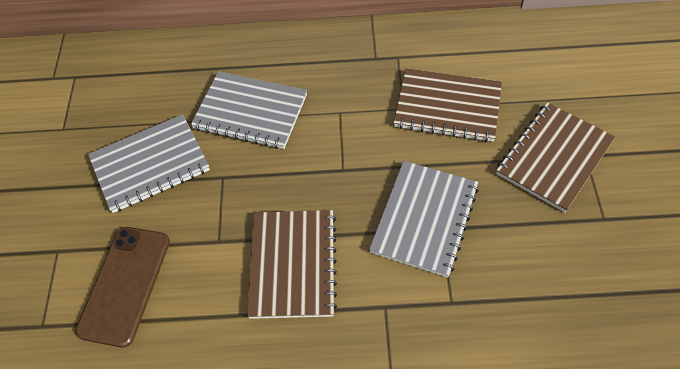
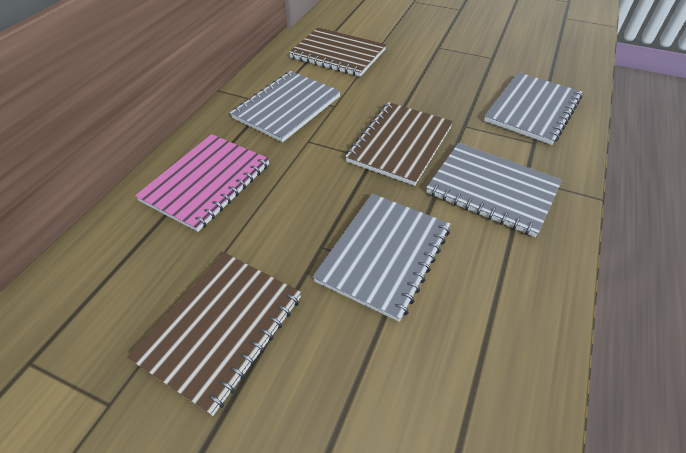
brown phone: [75,227,170,348] = 1 -> none = 0
grey notebook: [88,114,210,213] [191,71,307,149] [369,161,479,277] = 3 -> [230,71,341,142] [313,194,450,322] [426,143,562,237] [484,72,582,145] = 4
pink notebook: none = 0 -> [135,134,269,232] = 1

